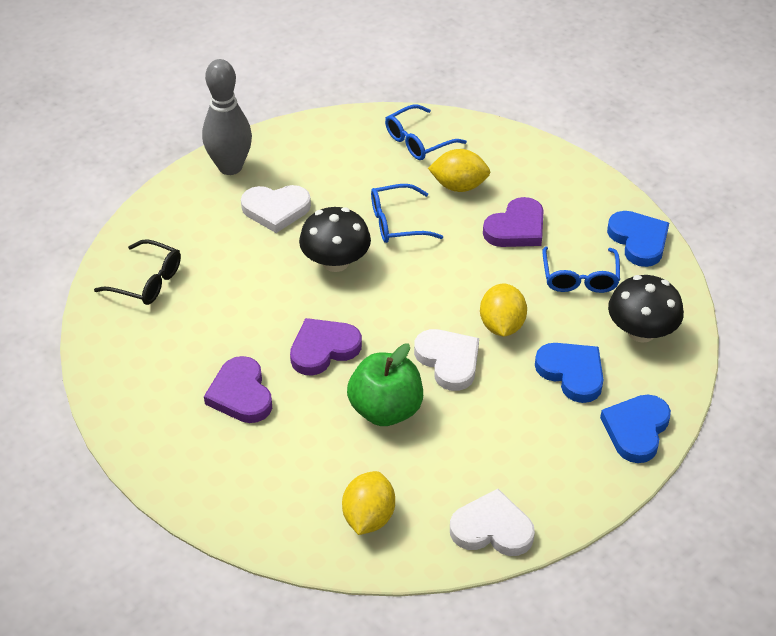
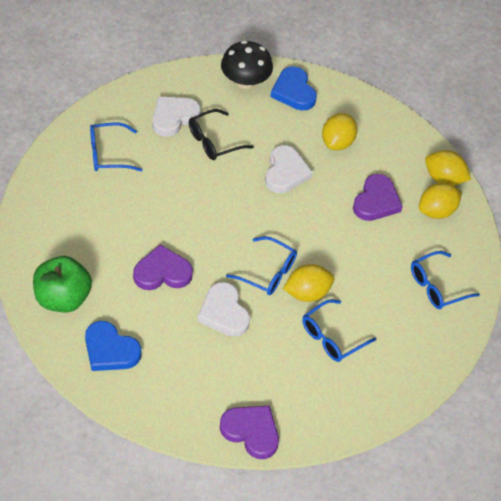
black mushroom: [299,207,371,272] [608,275,684,343] = 2 -> [221,40,273,89] = 1
blue glasses: [371,184,443,243] [385,105,467,160] [542,246,620,293] = 3 -> [90,122,142,171] [226,236,297,295] [302,299,376,362] [411,251,480,309] = 4
blue heart: [535,343,604,403] [600,395,671,463] [607,211,669,267] = 3 -> [85,321,141,371] [270,66,317,110] = 2
grey bowling pin: [202,59,252,175] = 1 -> none = 0
yellow lemon: [342,471,395,535] [428,149,490,192] [480,283,527,337] = 3 -> [283,264,334,302] [322,113,357,150] [419,183,462,219] [425,150,471,186] = 4

